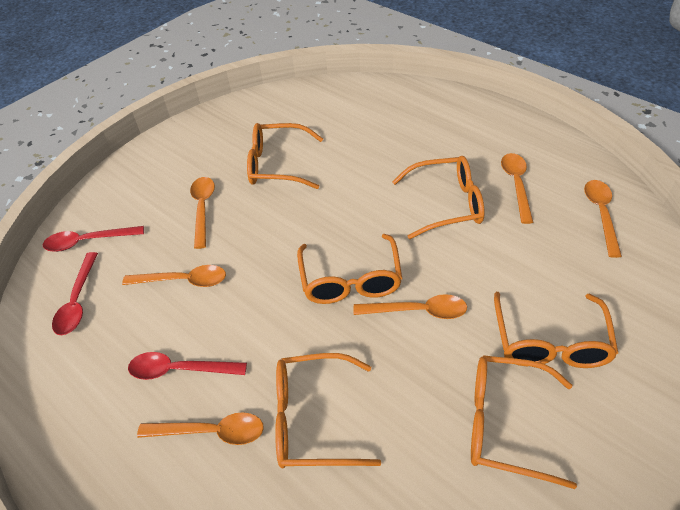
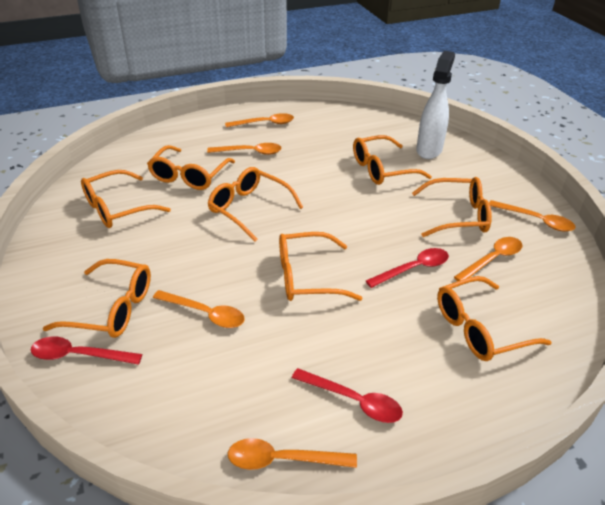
orange glasses: [247,123,323,189] [275,353,381,468] [297,234,402,304] [392,156,485,239] [471,355,577,489] [494,292,618,368] = 6 -> [43,259,151,338] [81,170,171,228] [147,145,235,190] [207,167,303,242] [279,232,363,301] [353,135,432,185] [412,177,492,237] [437,276,552,361] = 8
white spray bottle: none = 0 -> [416,51,455,159] = 1

